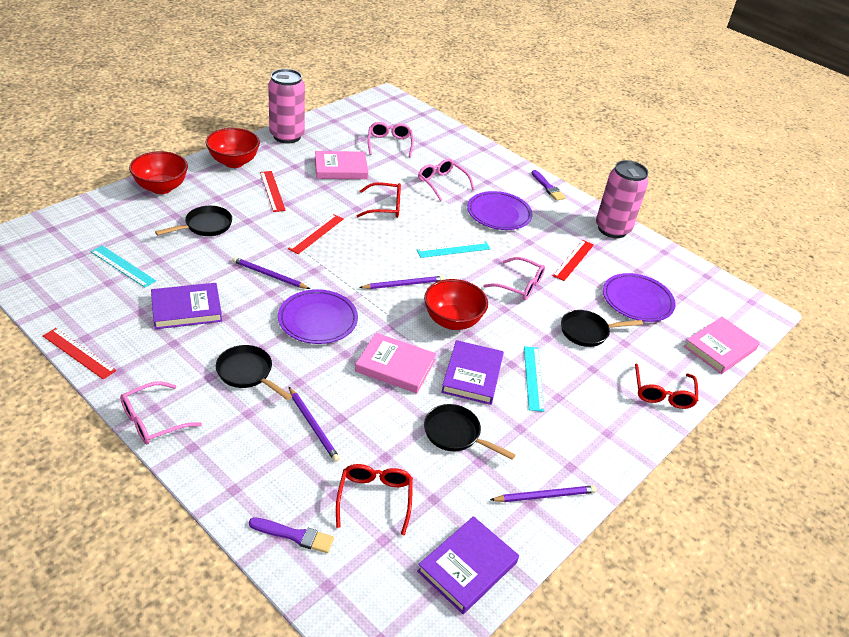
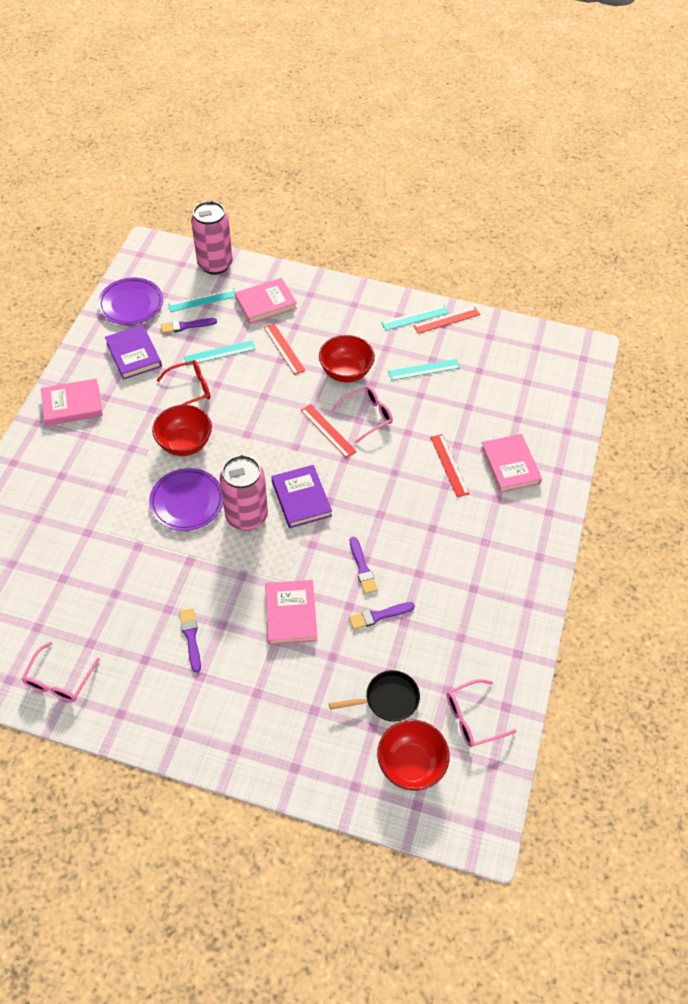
black pan: [155,206,232,236] [216,345,292,400] [424,404,516,460] [561,310,643,347] = 4 -> [329,670,420,722] = 1
pink book: [315,151,368,179] [355,333,436,393] [684,317,760,374] = 3 -> [41,379,103,426] [235,278,297,324] [265,580,317,645] [480,434,542,493] = 4
pink glasses: [120,381,202,444] [368,122,414,157] [418,159,475,201] [483,257,545,300] = 4 -> [22,641,100,702] [331,386,393,443] [447,679,517,747] = 3
purple book: [151,283,222,329] [417,516,519,614] [441,340,504,405] = 3 -> [105,325,162,380] [272,465,332,528] = 2
purple brush: [249,517,334,553] [532,170,566,201] = 2 -> [161,318,217,334] [179,608,201,673] [349,602,415,630] [350,537,378,594] = 4
purple pencil: [232,257,310,289] [289,387,340,462] [359,276,444,289] [490,485,597,502] = 4 -> none = 0
purple plate: [278,289,358,344] [467,191,533,230] [603,273,676,322] = 3 -> [98,278,163,325] [149,468,223,531] = 2
red glasses: [336,464,413,536] [357,182,401,218] [635,364,698,409] = 3 -> [157,360,210,405] = 1
turquoise ruler: [91,246,156,287] [417,241,490,258] [524,346,544,412] = 3 -> [168,288,235,312] [184,340,255,366] [381,305,449,330] [388,359,460,381] = 4

